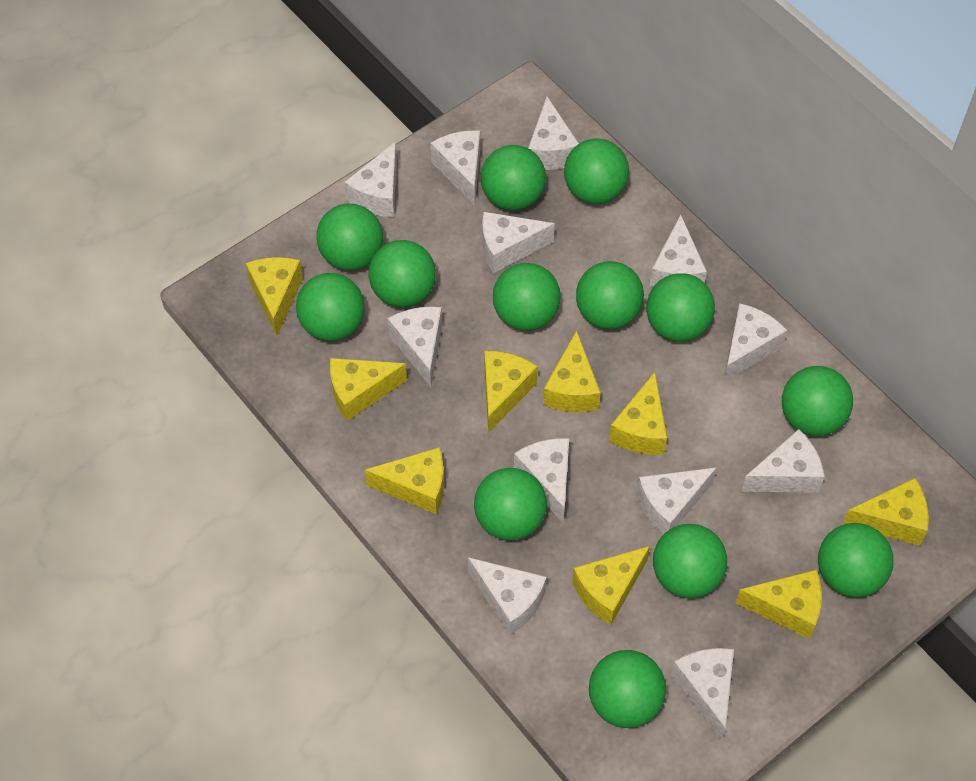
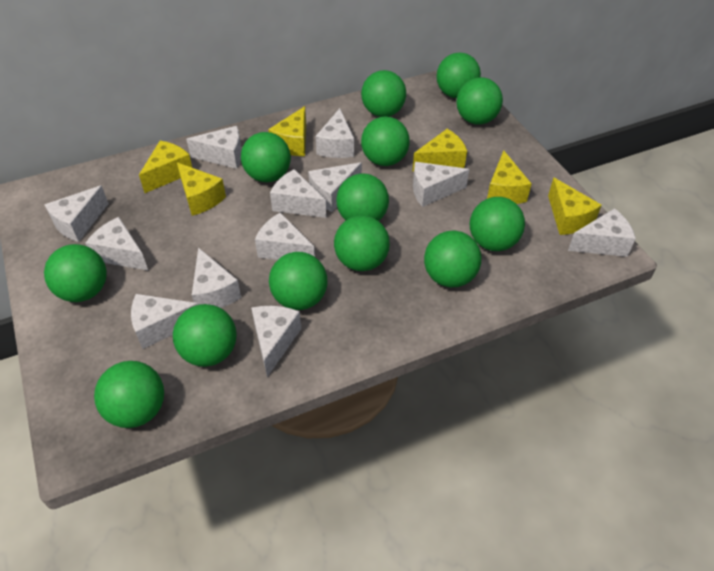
yellow cheese: [246,257,303,336] [330,358,407,421] [365,447,444,515] [484,351,538,433] [543,330,601,412] [572,546,650,625] [609,372,667,455] [735,569,822,639] [842,478,929,546] = 9 -> [139,141,192,193] [177,162,226,216] [268,106,306,156] [412,129,467,172] [487,150,532,204] [548,178,602,235] = 6

